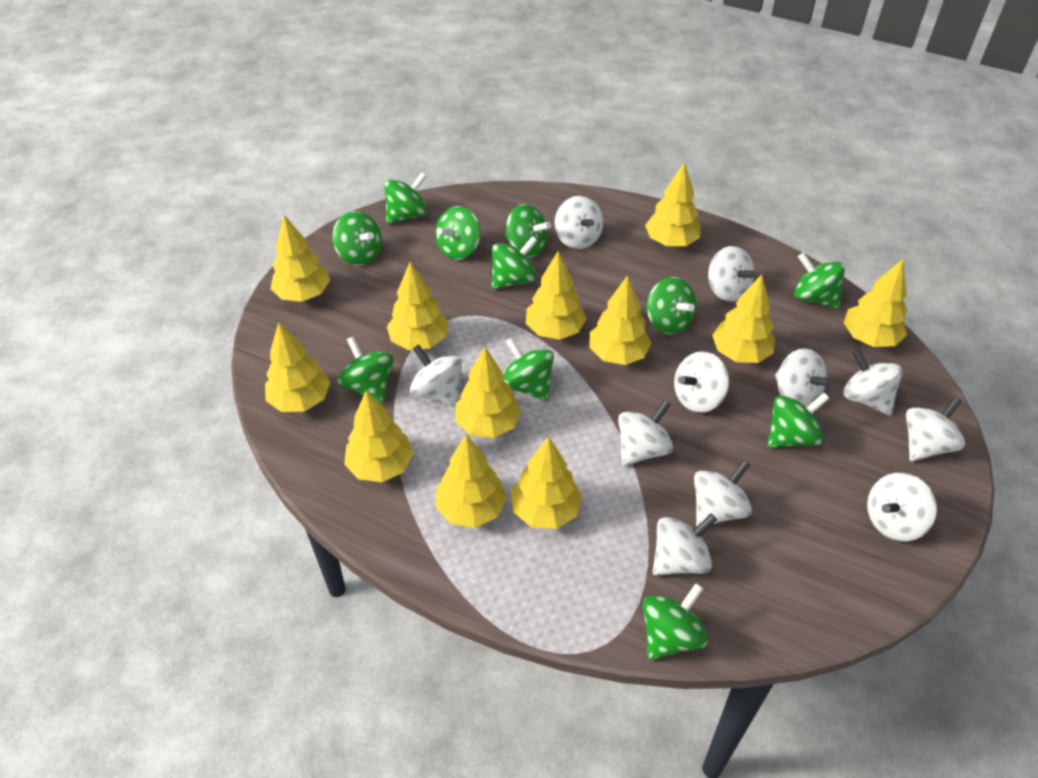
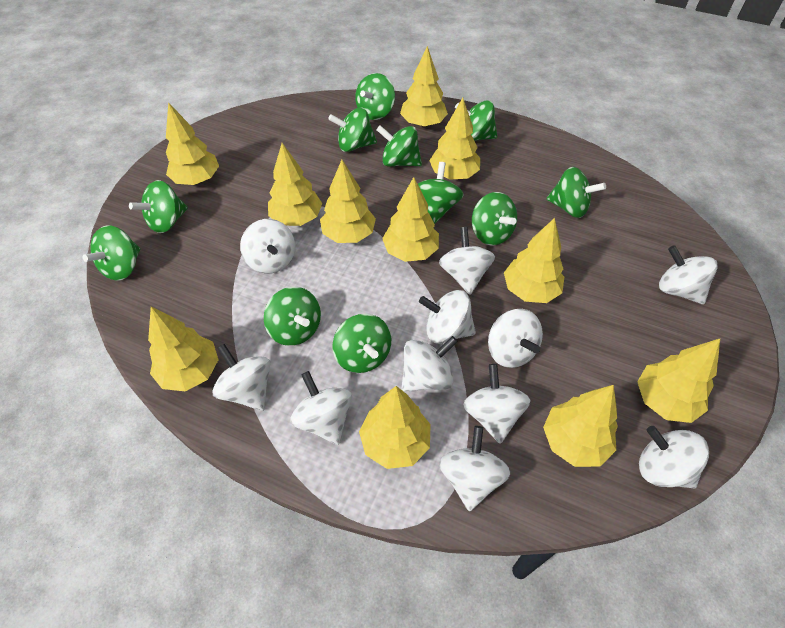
yellow tree: [265,322,330,412] [271,215,330,302] [344,390,414,482] [387,262,448,350] [435,435,507,528] [456,347,522,438] [511,436,582,529] [526,251,586,339] [589,275,651,365] [645,162,701,246] [712,274,775,363] [843,259,907,347] = 12 -> [148,307,218,391] [166,102,219,185] [268,143,322,226] [320,160,376,243] [359,386,431,469] [382,177,439,262] [400,46,448,127] [429,98,480,180] [504,218,564,303] [543,385,618,467] [637,339,720,423] = 11

